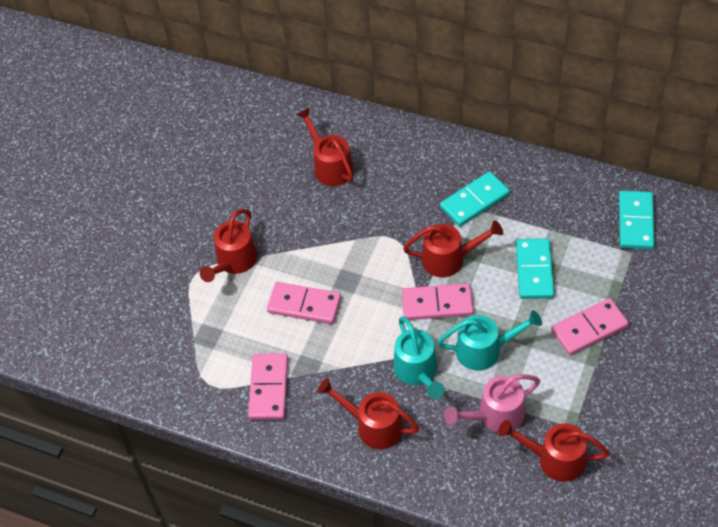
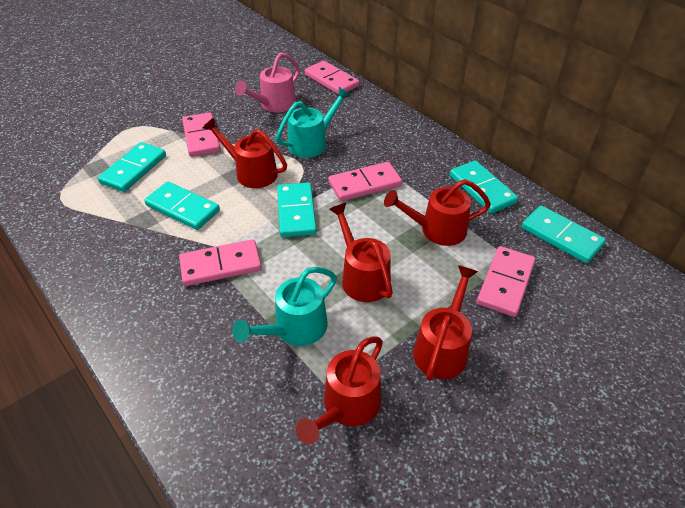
pink domino: [248,353,288,420] [267,282,341,324] [402,283,474,320] [551,298,629,355] = 4 -> [179,239,262,286] [182,112,221,157] [305,61,360,95] [329,162,402,202] [477,246,536,317] = 5
turquoise domino: [440,171,510,227] [516,238,555,299] [619,191,655,249] = 3 -> [98,142,166,192] [144,181,220,230] [277,182,317,237] [450,160,518,214] [522,205,606,263] = 5

